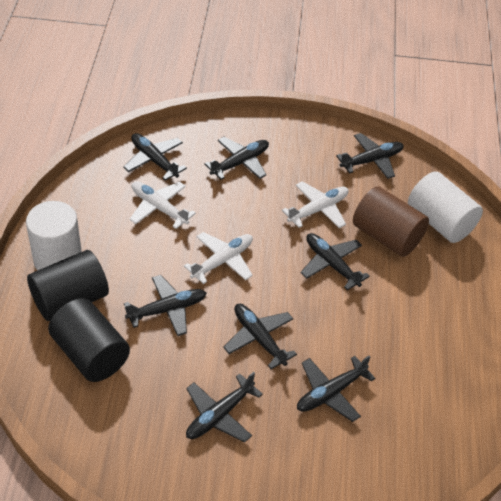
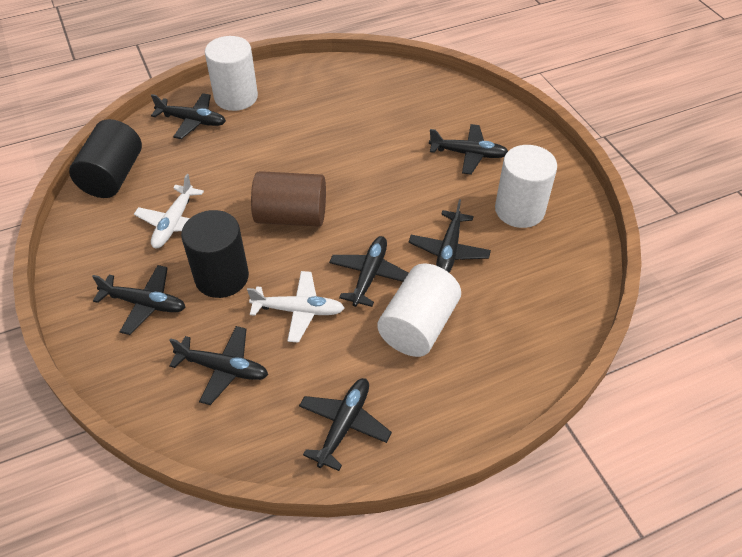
black plane: [123,133,187,181] [124,275,206,336] [186,372,263,443] [204,137,269,180] [223,304,297,369] [297,355,376,422] [300,233,370,290] [336,133,404,179] = 8 -> [92,265,185,335] [151,93,226,139] [169,326,268,405] [299,378,392,471] [329,236,409,307] [409,199,491,273] [429,124,508,175] = 7
white cylinder: [26,201,82,271] [408,171,483,243] = 2 -> [205,36,258,111] [377,263,461,357] [495,145,557,228] = 3
white plane: [129,181,196,229] [184,232,253,284] [282,181,349,228] = 3 -> [134,174,204,248] [247,271,344,343] = 2

